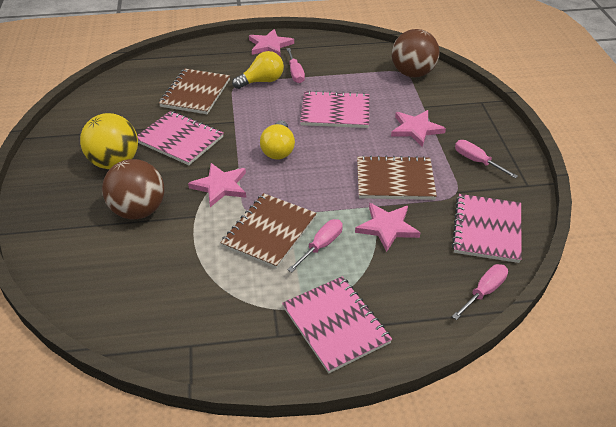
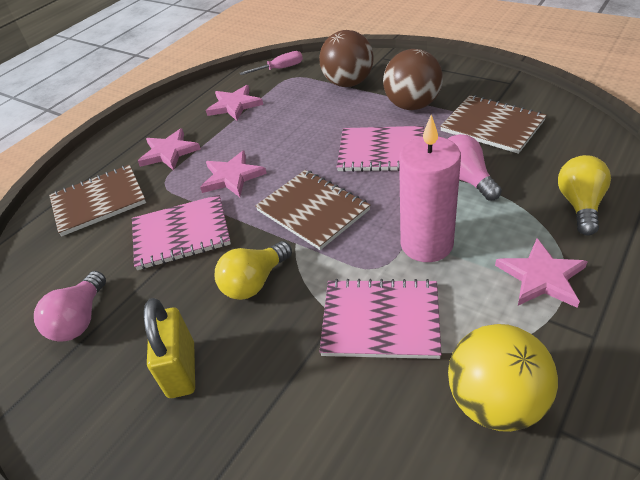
pink candle: none = 0 -> [399,115,461,262] = 1
pink light bulb: none = 0 -> [34,271,106,342] [448,134,502,201] = 2
pink notebook: [137,111,224,165] [282,276,392,373] [300,91,369,128] [452,194,522,263] = 4 -> [132,195,231,270] [319,279,442,359] [337,126,424,172] = 3
pink screwdriver: [286,48,305,83] [288,219,343,272] [452,264,508,320] [455,140,518,178] = 4 -> [240,51,303,75] = 1
yellow padlock: none = 0 -> [144,298,195,398] = 1

